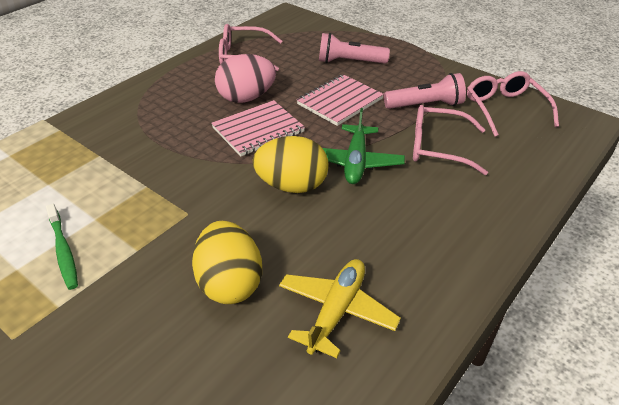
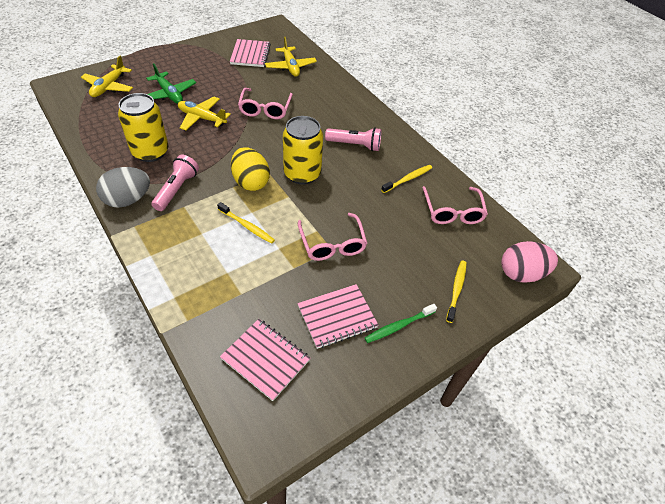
grey egg: none = 0 -> [96,167,150,208] = 1
pink notebook: [211,100,305,157] [297,74,384,126] = 2 -> [220,319,310,401] [230,39,271,67] [297,284,379,349] = 3
yellow can: none = 0 -> [118,93,169,162] [283,116,323,185] = 2
yellow egg: [192,221,262,304] [253,136,329,193] = 2 -> [231,147,270,191] = 1
yellow plane: [279,259,401,358] = 1 -> [81,56,133,97] [178,97,231,131] [265,37,317,77] = 3
yellow toothbrush: none = 0 -> [217,202,275,244] [381,165,432,193] [446,261,467,323] = 3

